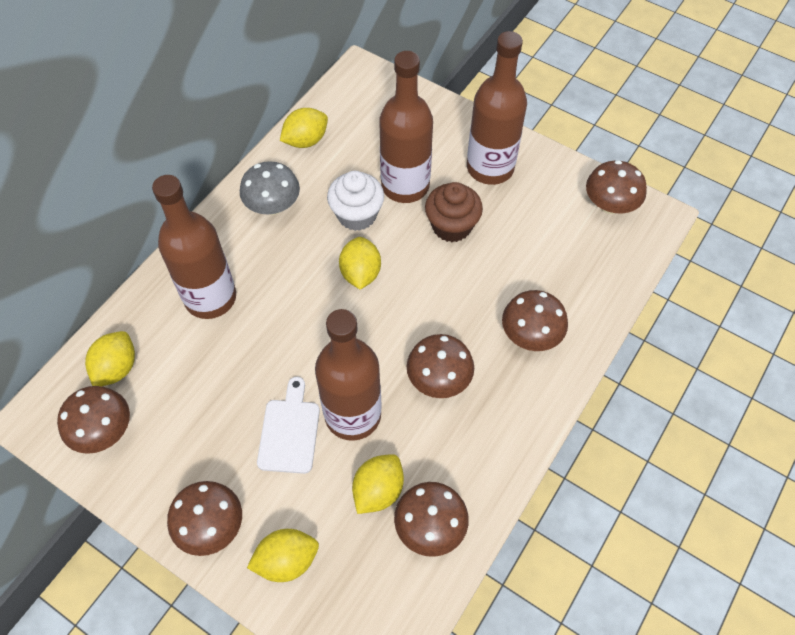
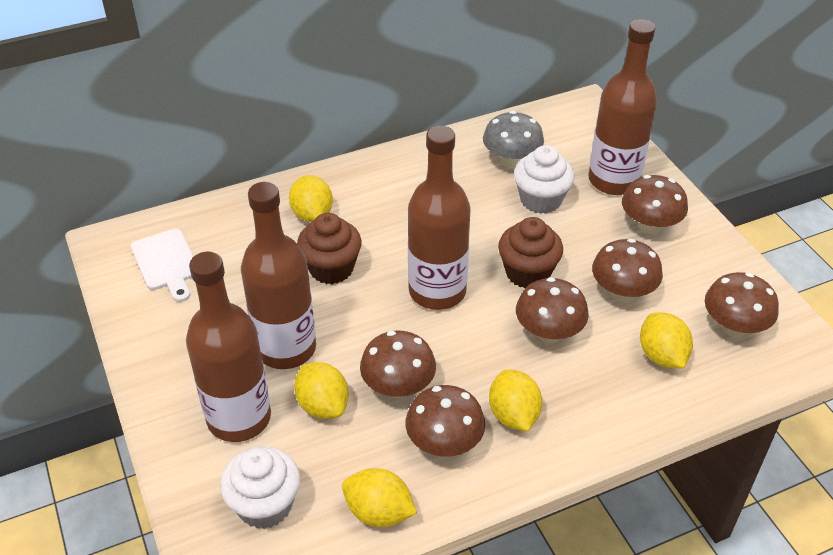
brown cupcake: [425,182,483,242] = 1 -> [297,213,362,284] [498,217,563,288] = 2
white cupcake: [327,171,384,231] = 1 -> [220,446,300,529] [514,145,574,214] = 2

